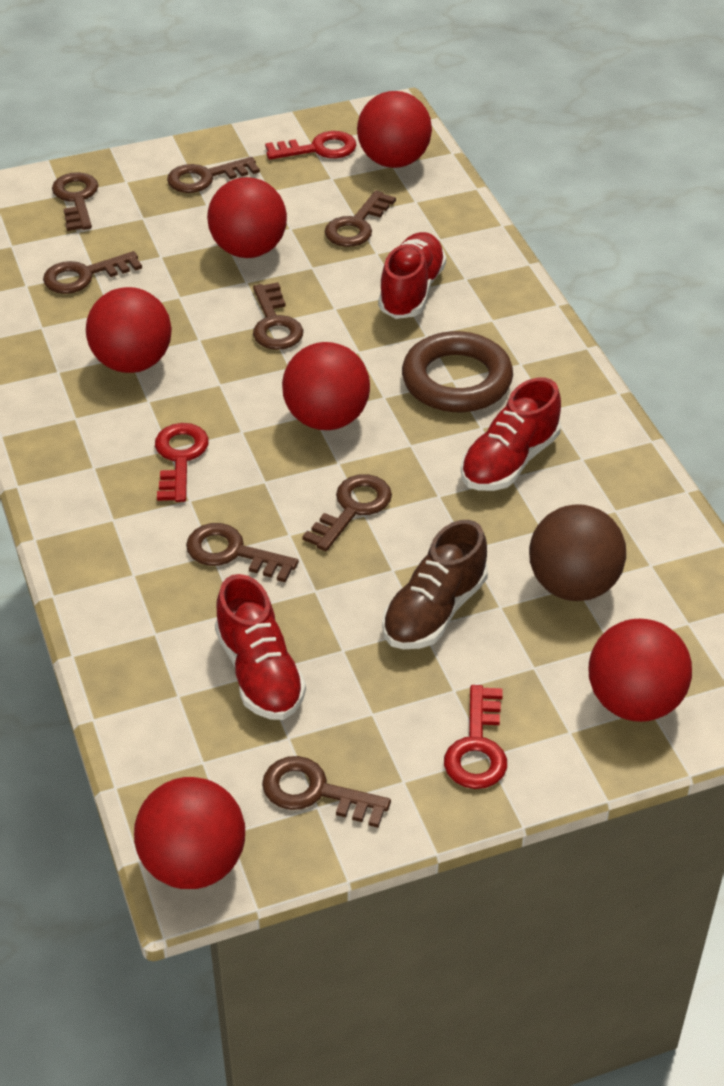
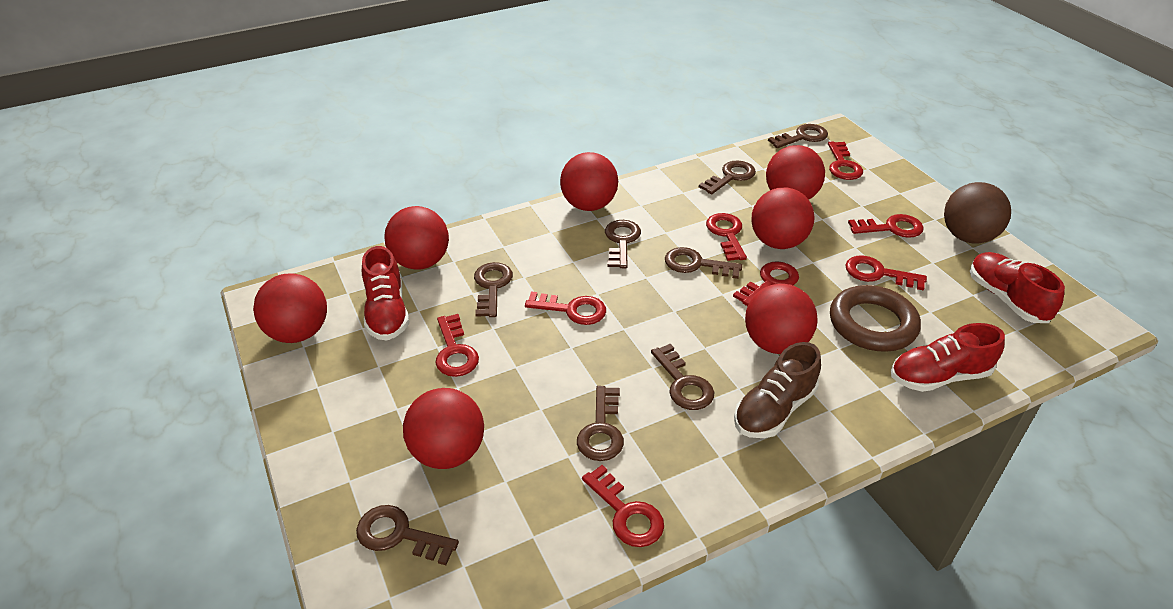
red ball: [86,287,172,373] [134,777,245,889] [207,177,287,258] [282,342,370,430] [357,91,432,168] [589,619,692,722] = 6 -> [253,273,327,343] [384,206,449,270] [403,388,484,469] [560,152,618,211] [745,284,818,354] [752,187,815,249] [766,145,825,200] = 7
red key: [155,423,209,502] [265,131,356,160] [444,685,507,789] = 3 -> [436,314,479,377] [525,292,606,325] [582,465,664,547] [706,213,747,261] [733,261,799,306] [828,141,863,180] [846,255,927,290] [848,214,924,238] = 8

